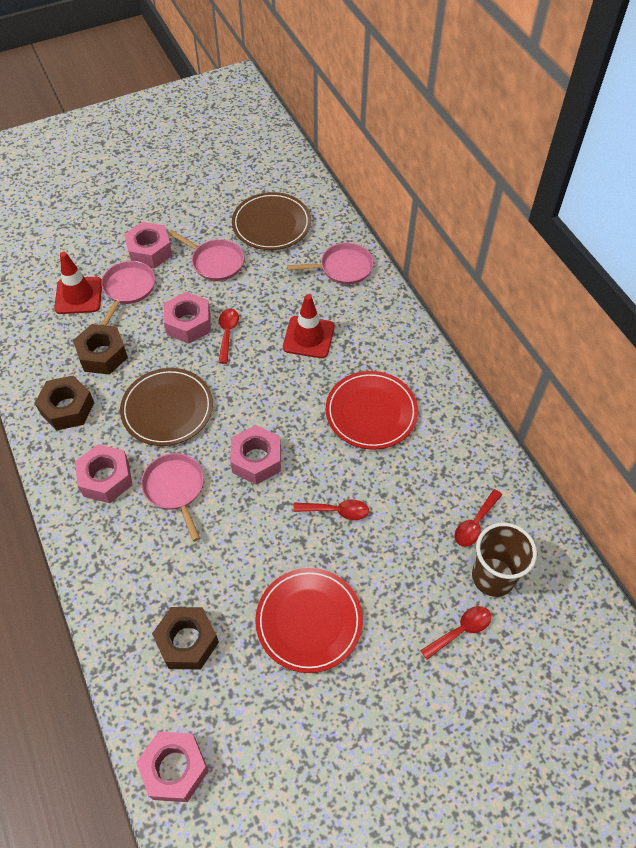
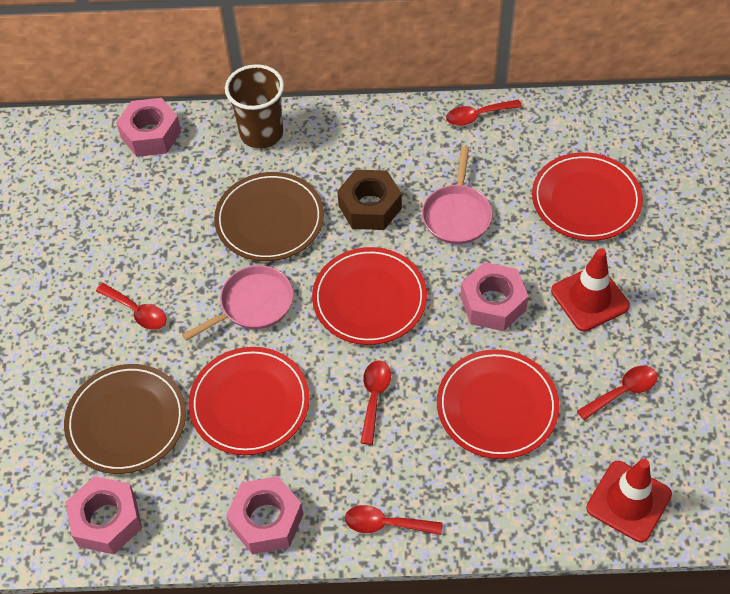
brown nut: [35,375,94,431] [73,324,128,375] [152,607,219,669] = 3 -> [337,169,402,230] = 1
pink nut: [75,444,132,503] [124,222,173,268] [136,732,209,802] [164,292,211,344] [230,425,281,485] = 5 -> [66,476,142,554] [116,98,181,157] [226,476,303,554] [460,262,529,331] = 4
pink pan: [100,261,155,325] [141,453,204,541] [168,230,244,281] [287,242,374,285] = 4 -> [182,265,293,341] [422,146,492,244] = 2
red plate: [255,568,363,673] [326,371,418,450] = 2 -> [189,347,310,455] [312,247,427,345] [437,349,559,459] [532,152,643,241] = 4
red spoon: [218,308,239,364] [294,500,369,520] [420,606,491,660] [455,489,502,547] = 4 -> [96,283,167,330] [345,505,443,535] [360,360,391,445] [446,100,522,126] [577,366,657,420] = 5

